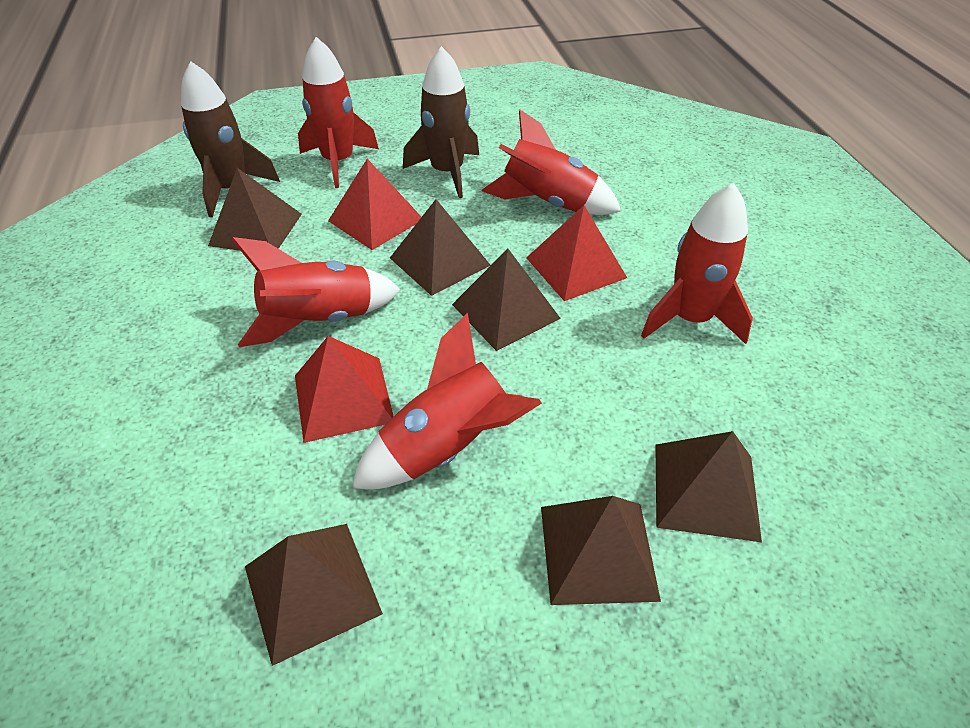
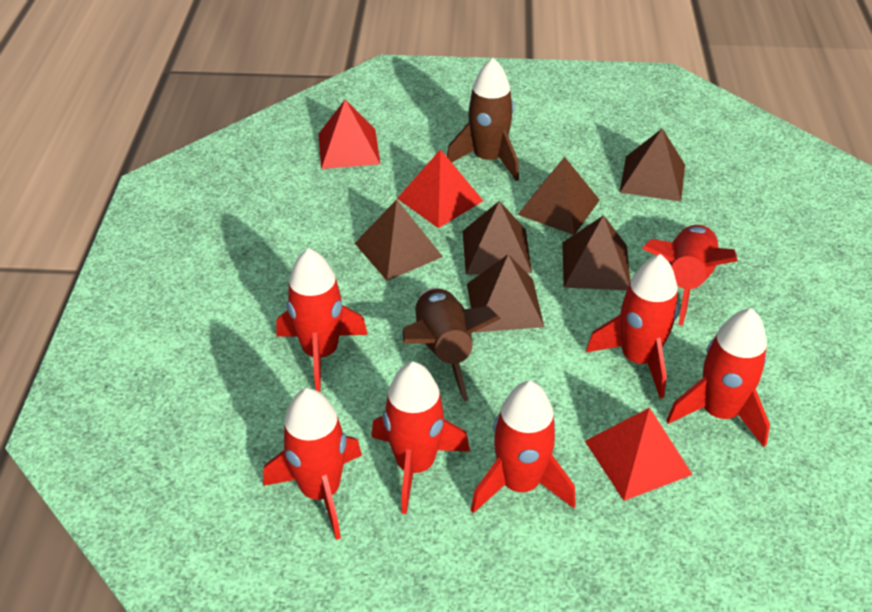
red rocket: [232,237,400,347] [298,37,379,188] [352,313,542,489] [482,110,621,215] [641,183,753,344] = 5 -> [263,388,362,540] [276,248,368,393] [371,362,470,514] [470,381,576,513] [586,254,679,399] [642,225,738,325] [666,308,770,447] = 7

